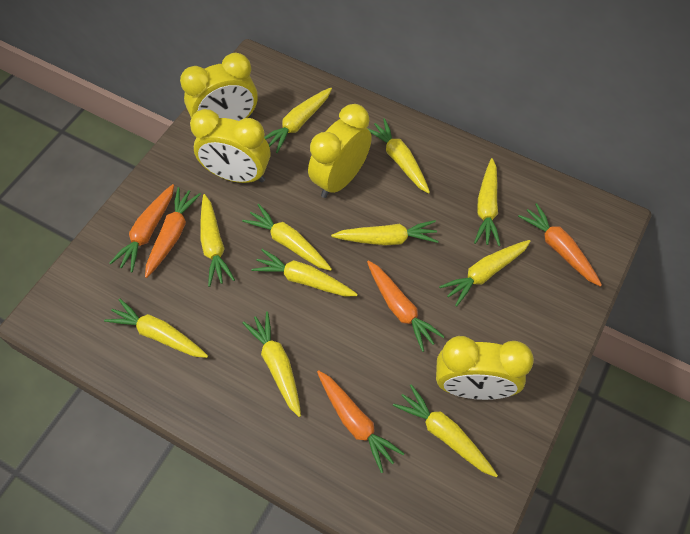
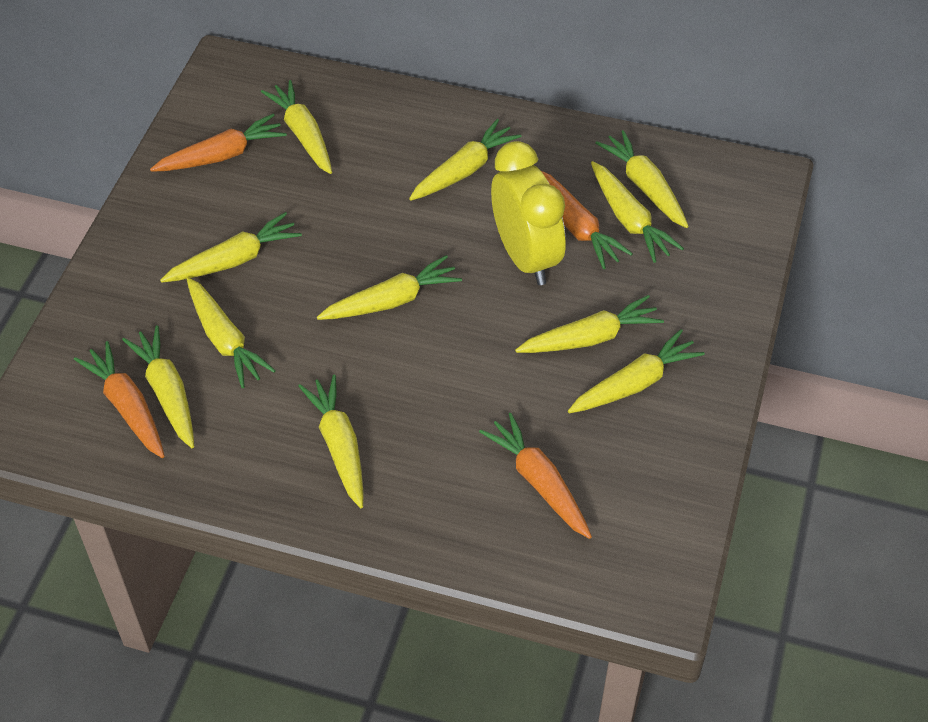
orange carrot: [109,184,174,273] [145,187,201,278] [317,370,405,473] [367,261,445,352] [518,203,602,286] = 5 -> [74,341,165,458] [150,114,287,172] [479,413,592,539] [540,170,633,269] = 4
yellow clock: [180,53,258,121] [190,109,270,183] [308,104,372,198] [436,336,534,400] = 4 -> [491,141,566,285] = 1

